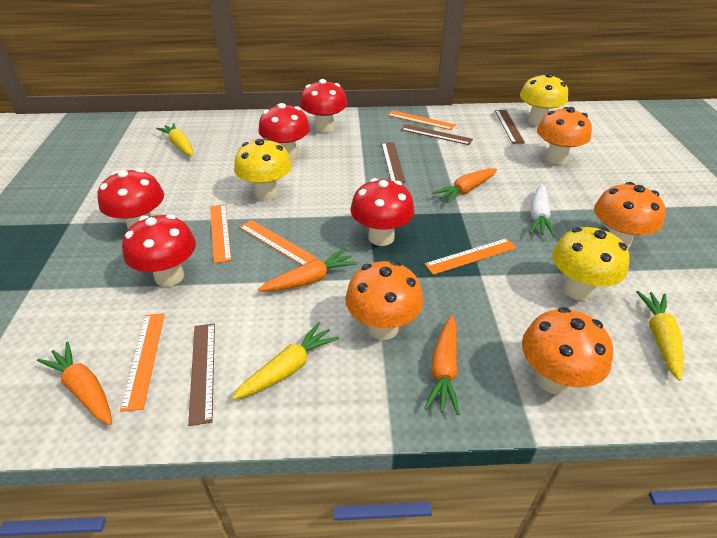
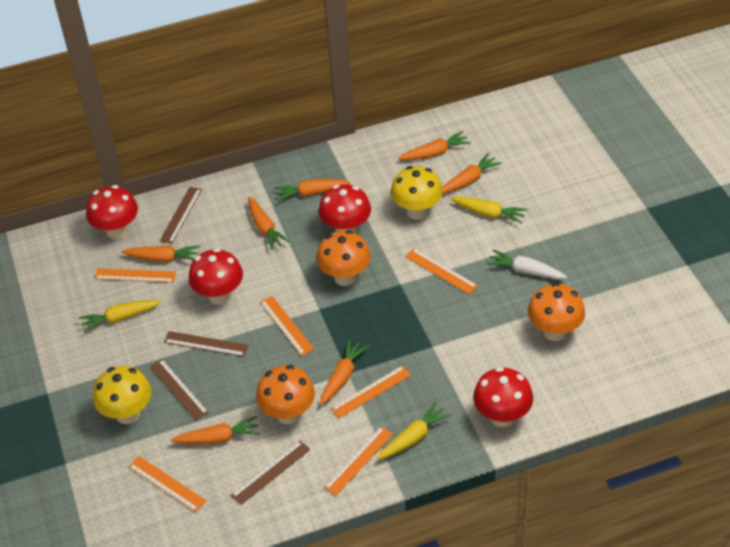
orange carrot: [37,342,112,425] [258,249,357,292] [424,315,460,415] [432,168,497,204] = 4 -> [121,245,200,262] [171,416,260,445] [248,197,290,250] [274,179,350,202] [320,339,369,405] [398,131,471,160] [442,153,502,194] = 7
orange mushroom: [345,261,423,340] [522,307,613,395] [537,107,592,165] [594,182,666,249] = 4 -> [256,365,315,424] [316,230,371,286] [528,283,585,341] = 3
orange ruler: [120,313,165,412] [210,204,231,263] [240,220,317,265] [388,110,456,130] [425,238,517,275] = 5 -> [94,268,176,283] [128,456,206,512] [260,296,314,356] [324,426,393,496] [331,365,411,418] [405,248,478,294] = 6
red mushroom: [97,169,164,229] [122,214,196,287] [258,103,310,160] [300,79,347,133] [351,178,415,246] = 5 -> [86,185,138,239] [189,248,243,305] [319,184,371,234] [473,367,533,427] = 4
yellow mushroom: [234,138,292,200] [520,73,568,126] [552,227,630,301] = 3 -> [93,366,151,424] [391,166,443,220] = 2

